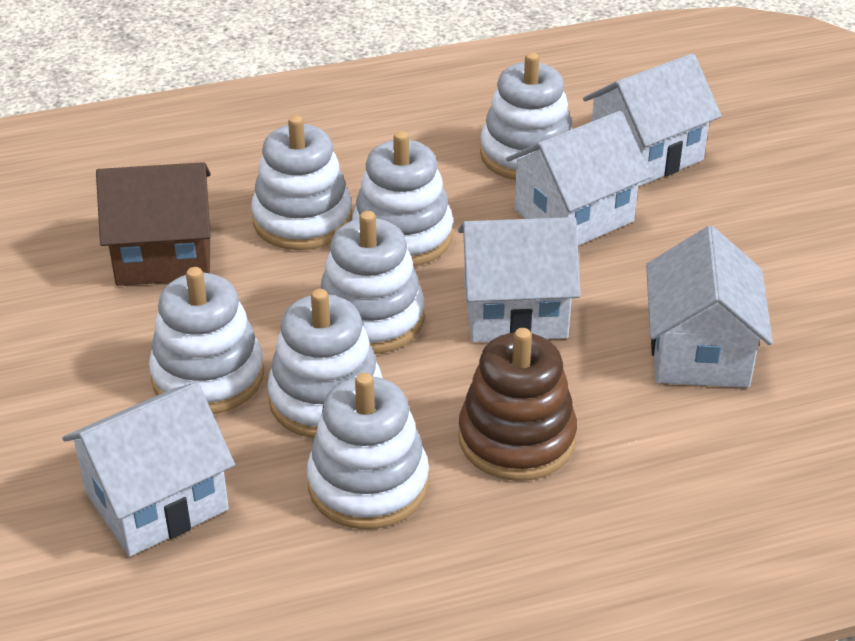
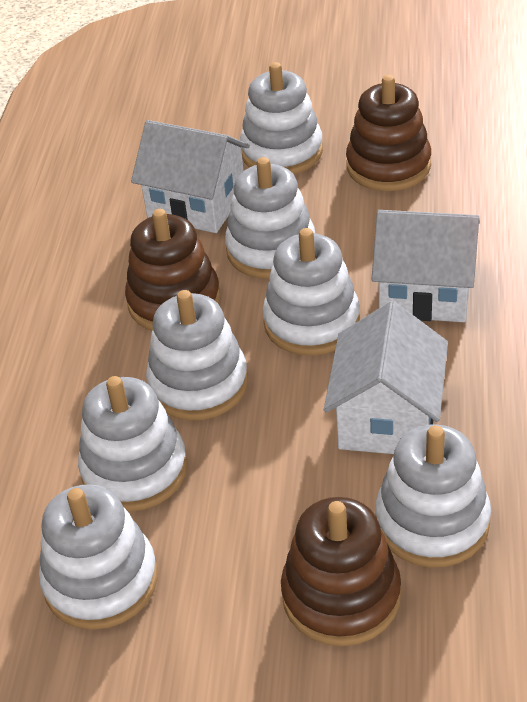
brown house: [96,162,211,286] = 1 -> none = 0
brown stacking toy: [458,328,577,481] = 1 -> [125,209,221,331] [281,497,401,646] [346,75,431,191] = 3
white house: [62,382,235,557] [458,217,581,342] [506,111,651,246] [583,53,721,186] [646,226,773,388] = 5 -> [131,120,250,233] [324,301,448,454] [371,210,480,322] = 3

